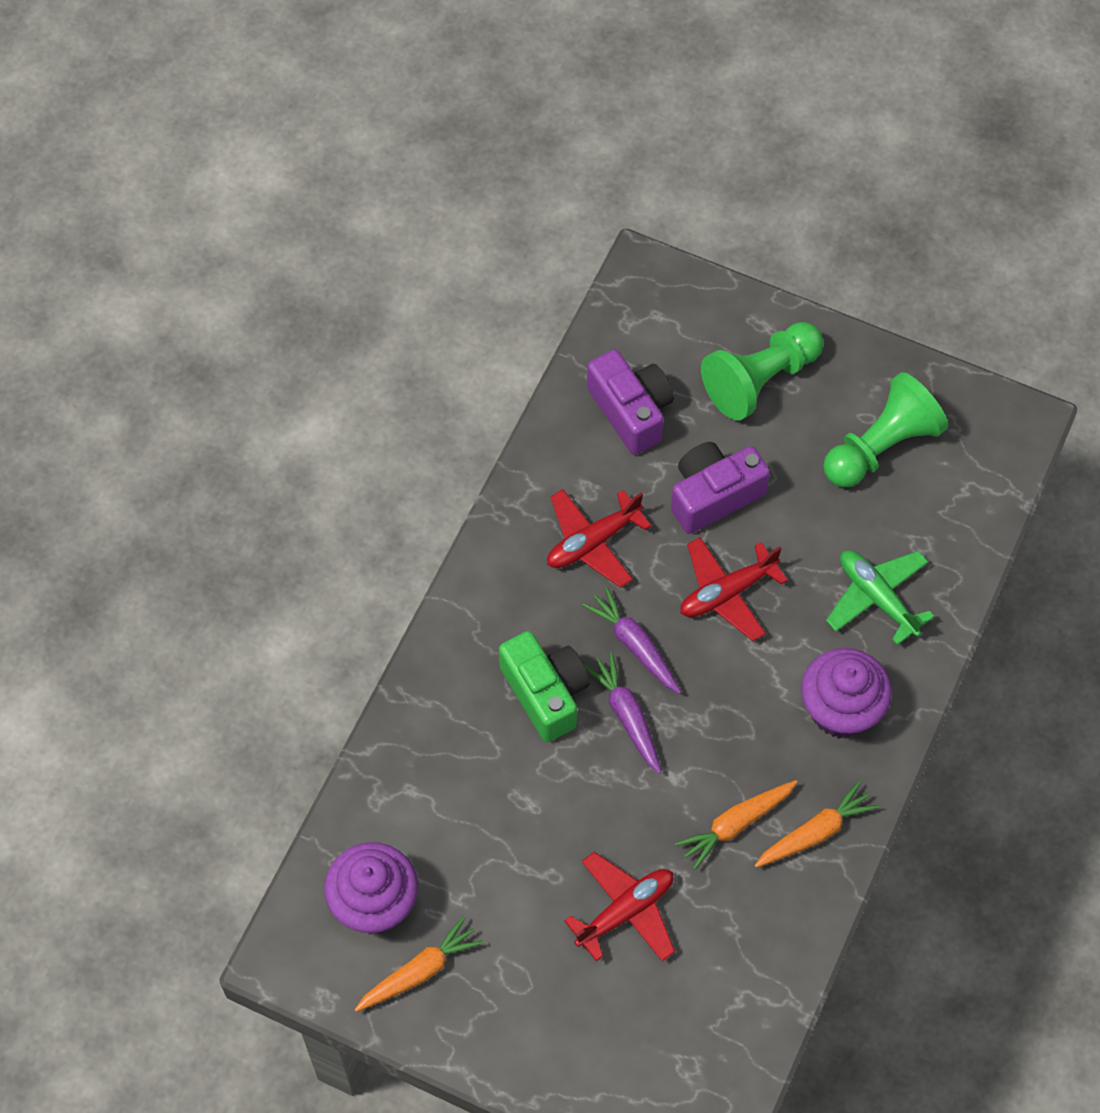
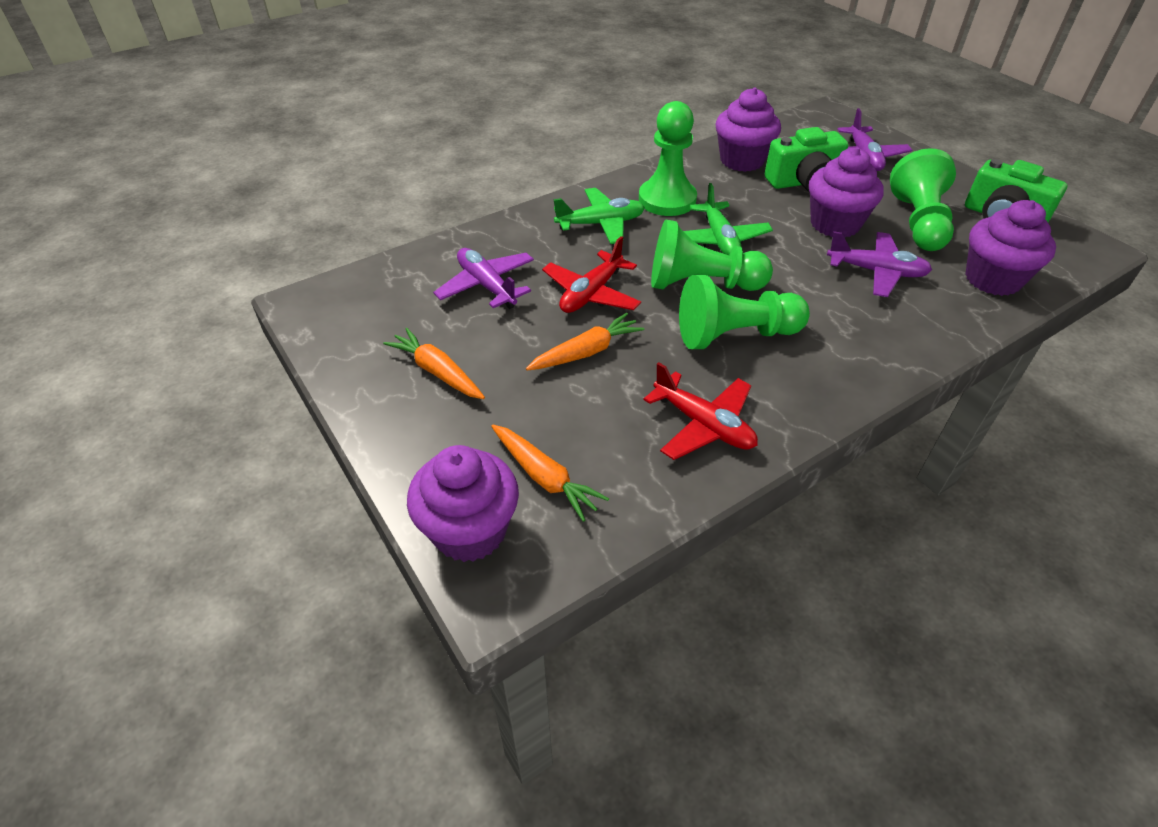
green camera: [499,631,590,742] = 1 -> [764,127,848,192] [965,159,1067,222] = 2
green pawn: [701,322,824,420] [823,372,948,487] = 2 -> [639,101,697,216] [651,220,773,291] [679,275,810,349] [890,148,956,251] = 4
green plane: [826,550,935,645] = 1 -> [554,188,645,244] [684,183,773,255] = 2
purple camera: [587,349,674,455] [671,442,770,534] = 2 -> none = 0
purple carrot: [582,587,681,694] [584,652,662,774] = 2 -> none = 0
purple cupcake: [324,842,418,934] [801,648,892,738] = 2 -> [407,445,519,562] [715,88,781,172] [809,147,884,238] [965,200,1056,296] = 4
purple plane: none = 0 -> [433,248,534,309] [827,231,932,297] [837,108,912,171] = 3
red plane: [547,489,652,588] [564,852,675,961] [680,537,788,641] = 3 -> [542,236,641,313] [643,362,758,460] = 2

